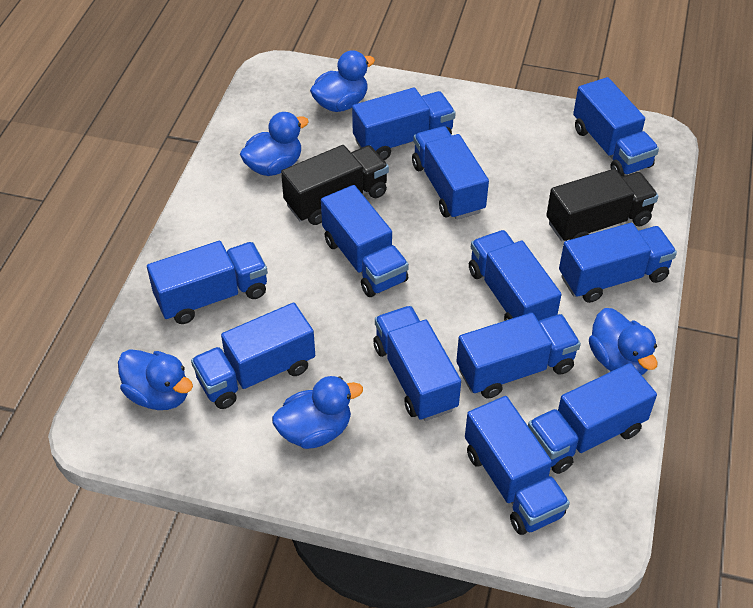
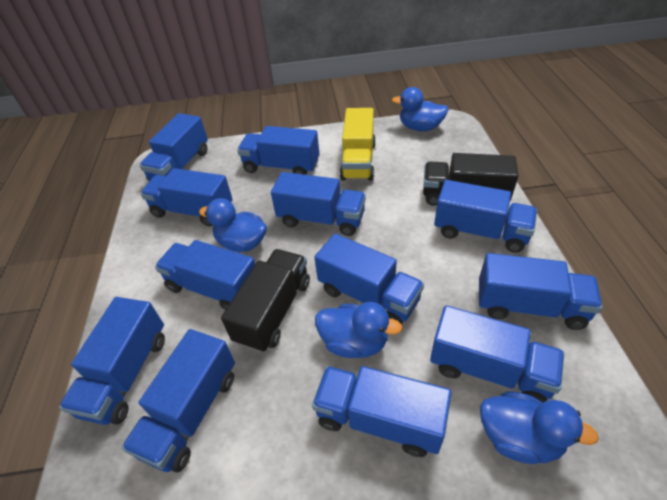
blue duck: [118,349,193,410] [240,112,309,176] [272,376,363,449] [310,50,375,112] [589,308,658,375] = 5 -> [199,198,267,252] [315,302,402,358] [392,87,449,131] [480,391,599,464] = 4
yellow truck: none = 0 -> [340,108,376,181] = 1

